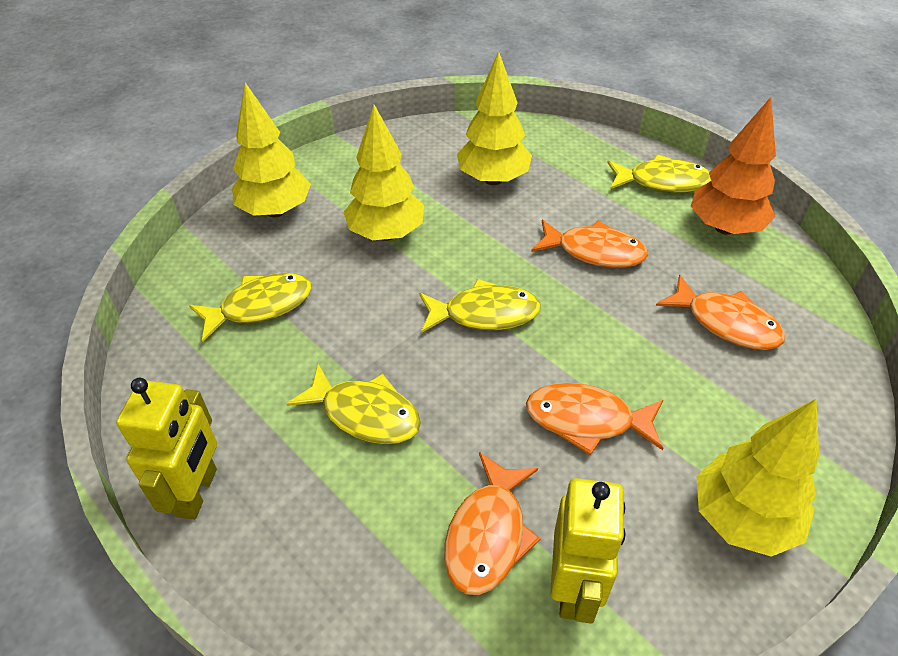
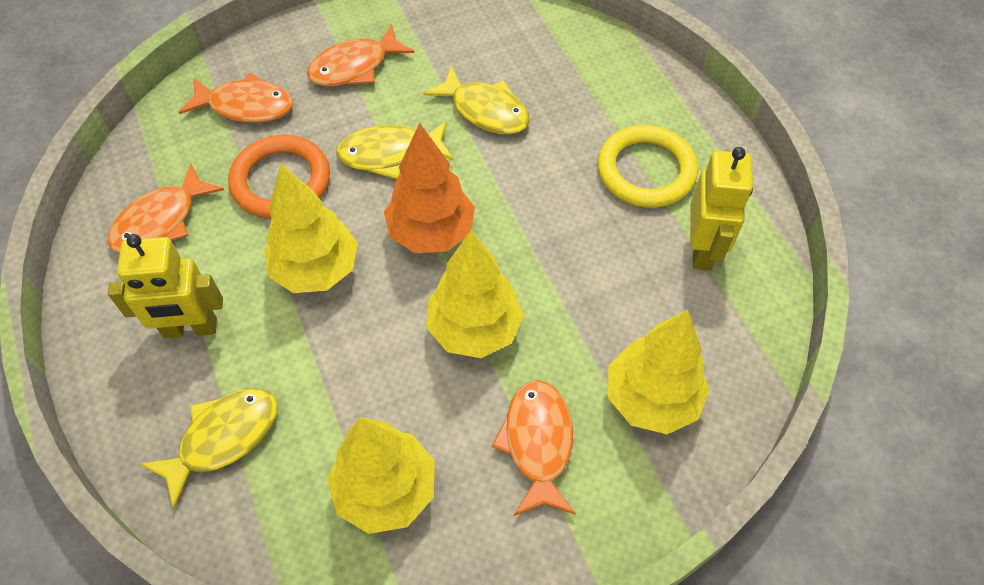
orange ring: none = 0 -> [228,135,330,219] = 1
yellow fish: [189,273,312,342] [287,364,421,444] [419,279,541,333] [607,155,711,192] = 4 -> [141,388,278,508] [336,121,453,179] [423,66,530,135] = 3
yellow ring: none = 0 -> [597,125,698,208] = 1

